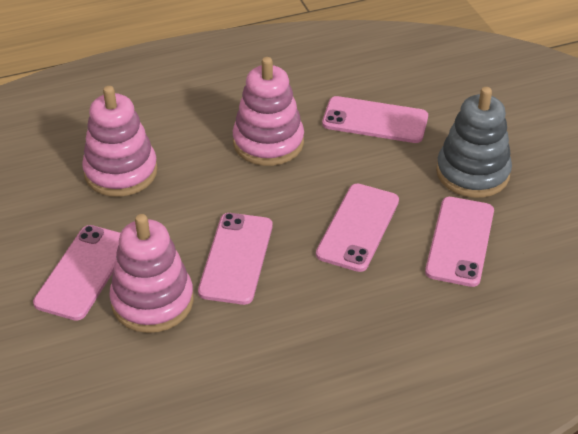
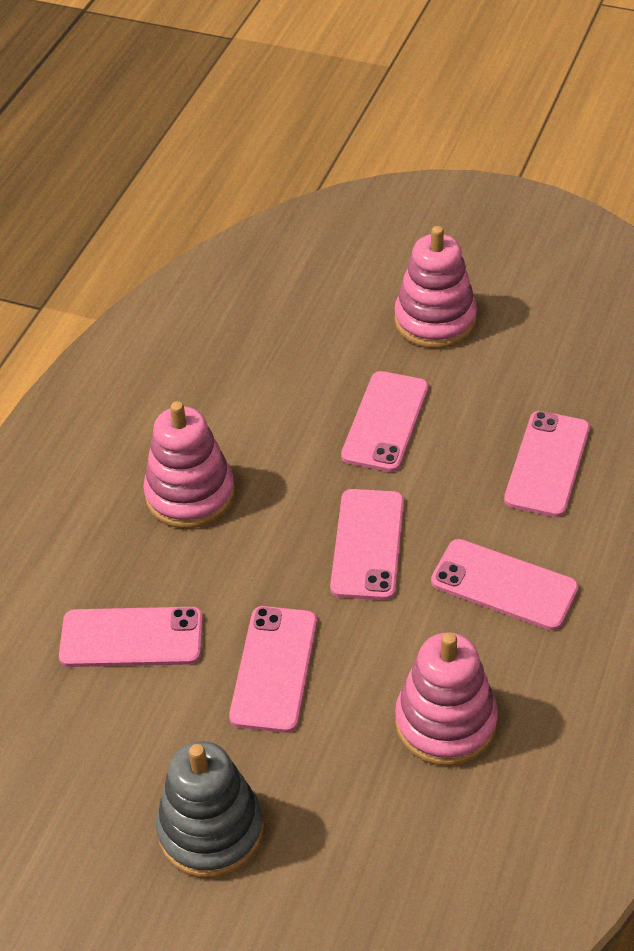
pink phone: [33,225,121,321] [198,213,273,305] [316,183,399,272] [322,96,428,143] [425,197,494,287] = 5 -> [59,607,203,667] [229,606,317,733] [330,489,404,600] [341,371,429,472] [431,539,579,630] [504,411,590,517] = 6

